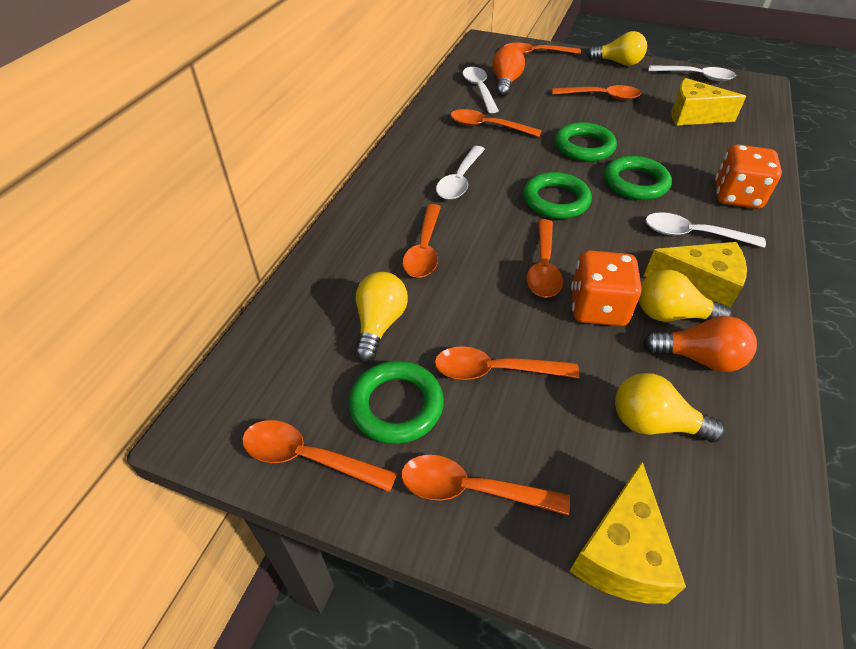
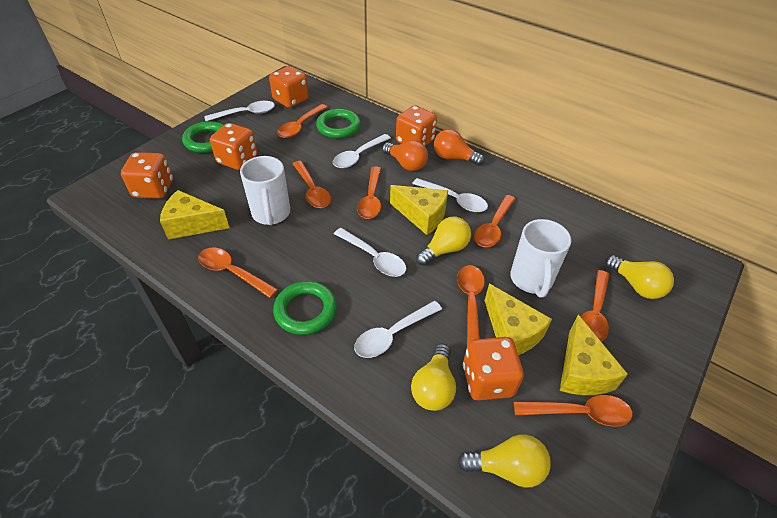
green ring: [349,361,444,444] [523,172,592,219] [555,122,617,162] [604,156,672,200] = 4 -> [182,121,224,153] [273,281,337,335] [316,109,361,139] = 3
orange dice: [571,250,642,326] [715,144,782,209] = 2 -> [121,152,173,199] [210,123,257,170] [269,66,309,108] [396,105,437,146] [463,337,524,401] = 5
white mug: none = 0 -> [240,156,290,225] [510,219,571,298] = 2
white spoon: [436,146,485,200] [463,67,499,113] [645,212,766,248] [649,65,736,81] = 4 -> [204,101,275,121] [333,134,391,168] [334,228,406,277] [354,301,442,358] [412,178,488,212] = 5
yellow cheese: [570,462,686,604] [644,242,747,308] [671,78,746,126] = 3 -> [160,190,229,239] [390,185,448,235] [485,284,552,355] [560,315,628,395] = 4

